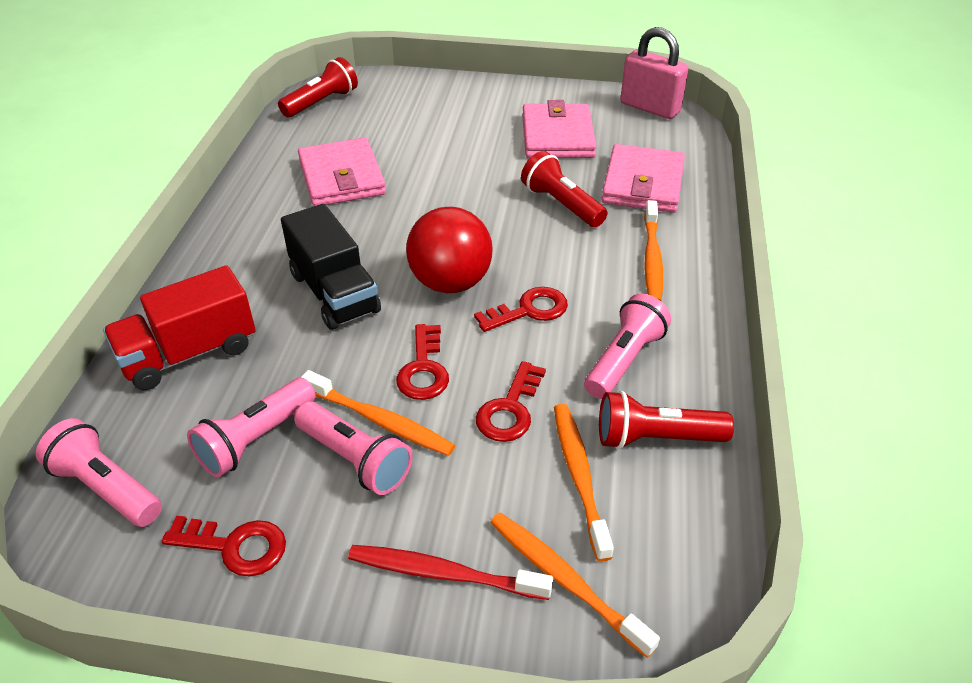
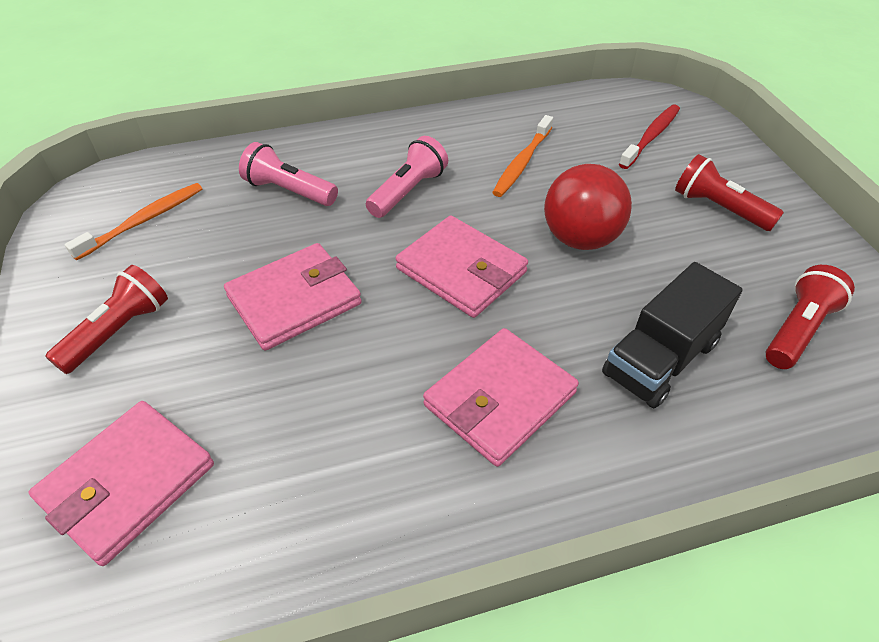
orange toothbrush: [301,370,455,456] [490,512,660,658] [554,404,614,562] [644,200,663,301] = 4 -> [65,183,202,260] [492,115,553,197] = 2
pink flashlight: [36,418,162,527] [187,378,316,477] [294,401,413,495] [584,294,671,399] = 4 -> [239,142,338,206] [366,136,448,218] = 2
pink padlock: [620,27,689,119] = 1 -> none = 0
pink wallet: [298,138,386,206] [522,100,597,158] [601,144,685,213] = 3 -> [29,401,214,566] [224,243,362,351] [395,216,528,318] [423,328,579,467] = 4
red key: [162,516,286,577] [396,324,449,400] [474,287,568,332] [476,361,546,442] = 4 -> none = 0
red truck: [103,265,256,390] = 1 -> none = 0

